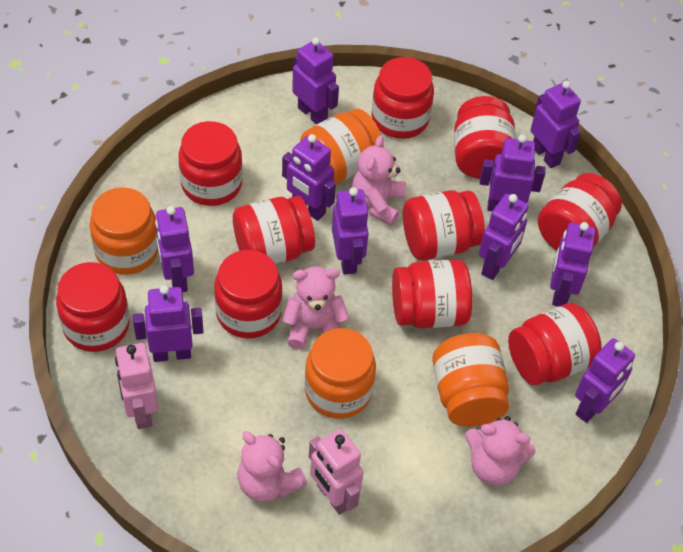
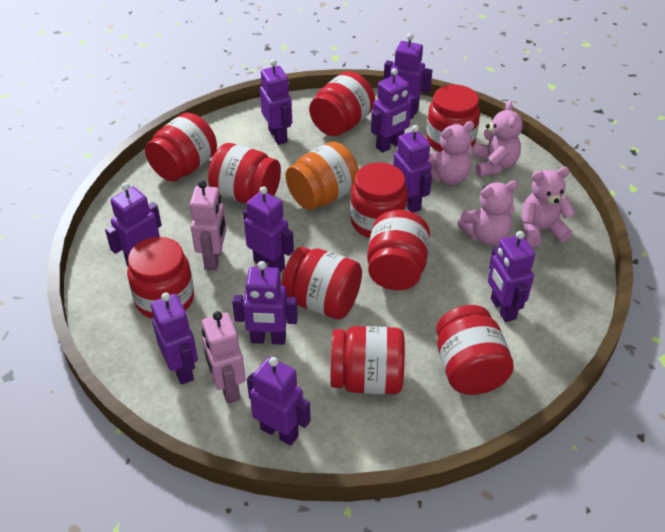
orange jar: [90,187,158,275] [300,109,384,185] [304,328,376,419] [432,333,509,427] = 4 -> [286,141,359,210] = 1

